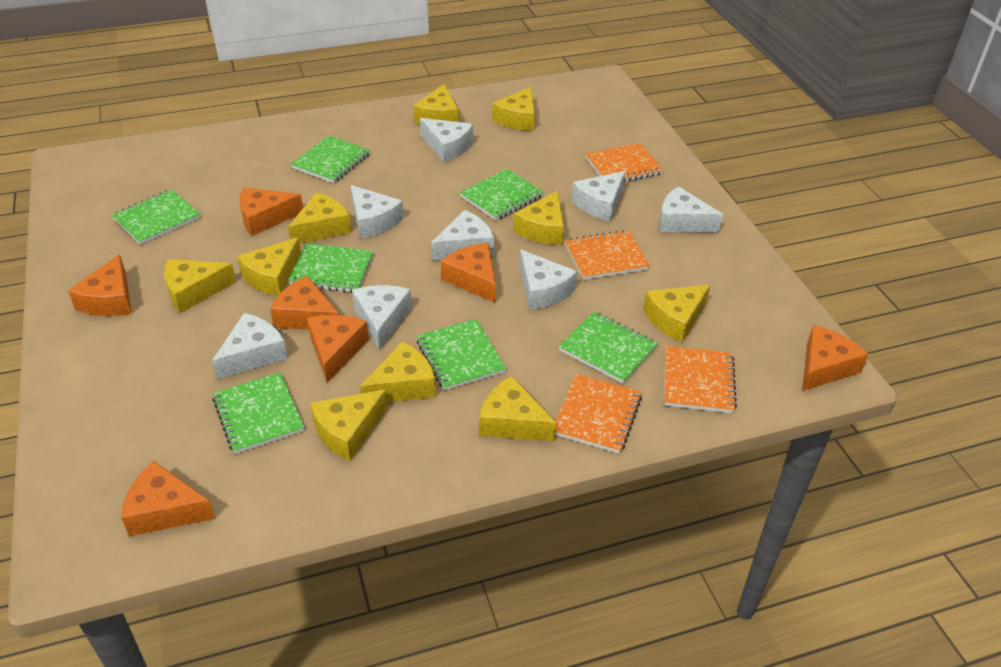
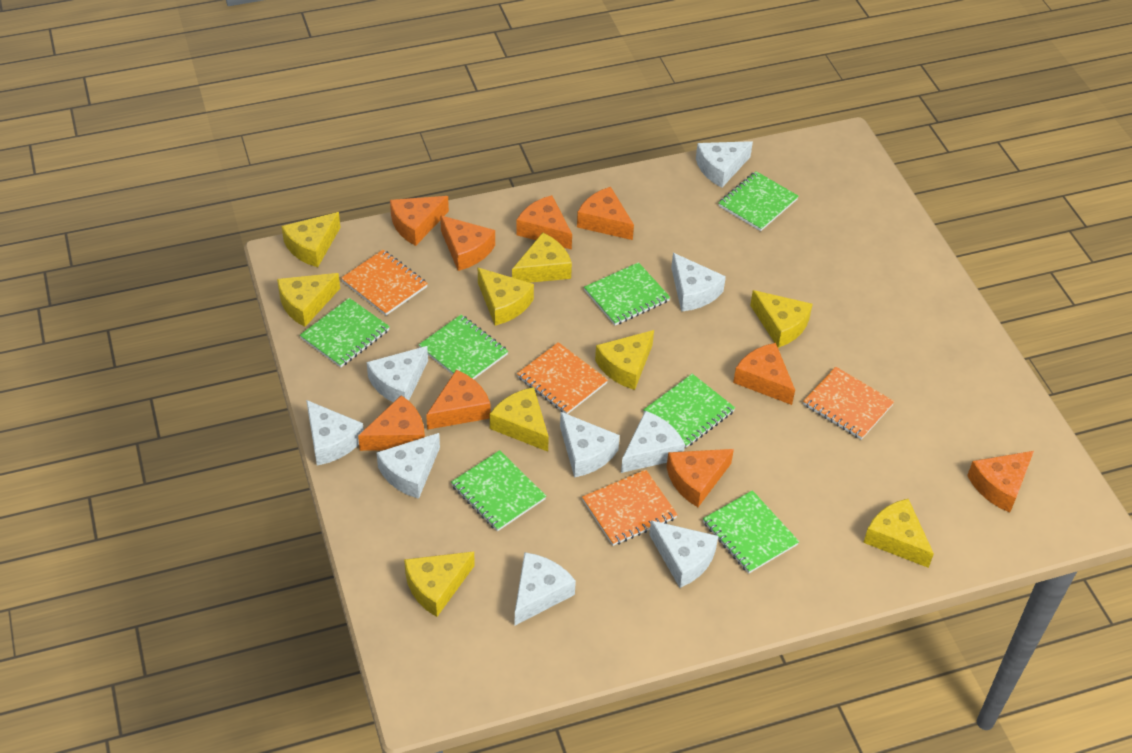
orange cheese: [68,254,132,316] [121,461,215,536] [239,188,303,236] [270,276,339,330] [307,315,369,383] [441,243,496,302] [802,325,868,391] = 7 -> [358,395,425,451] [390,196,449,246] [426,370,491,430] [440,215,495,271] [516,195,572,250] [577,187,634,240] [666,449,734,507] [733,343,795,405] [967,451,1034,513] = 9
white cheese: [212,313,288,379] [351,185,404,238] [352,285,412,350] [420,118,473,162] [431,210,494,261] [520,249,577,310] [571,171,626,221] [659,186,723,232] = 8 -> [306,400,364,466] [367,346,428,402] [376,433,440,499] [515,552,576,625] [560,412,620,478] [621,411,685,473] [649,520,718,588] [671,253,726,312] [696,141,753,188] = 9
yellow cheese: [164,259,236,313] [237,237,301,296] [288,192,351,243] [310,389,388,461] [360,341,436,402] [413,84,459,124] [479,376,556,441] [492,87,535,131] [513,190,564,245] [643,285,710,342] = 10 -> [277,273,340,327] [282,212,341,267] [404,552,475,617] [478,268,534,326] [490,387,549,452] [512,232,572,283] [595,330,654,390] [750,290,813,348] [863,499,934,568] = 9

